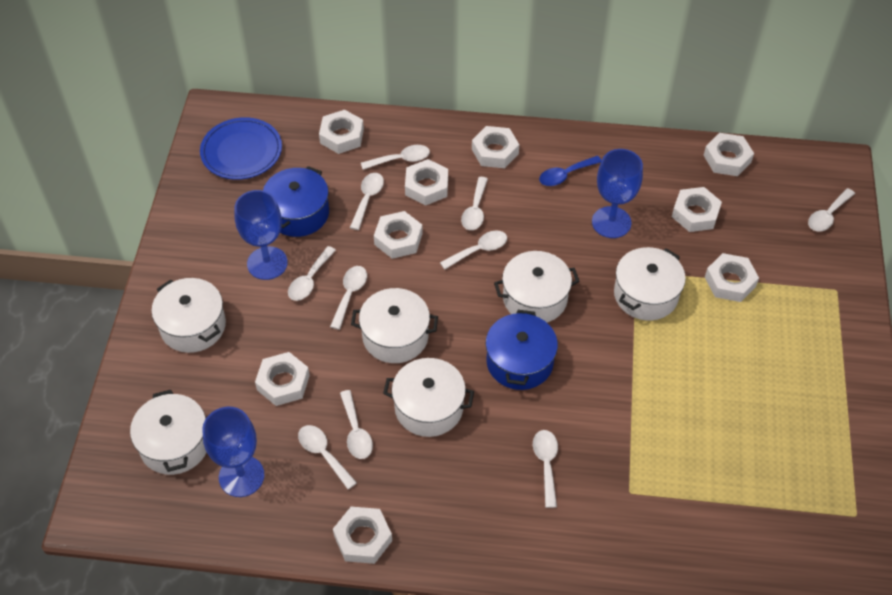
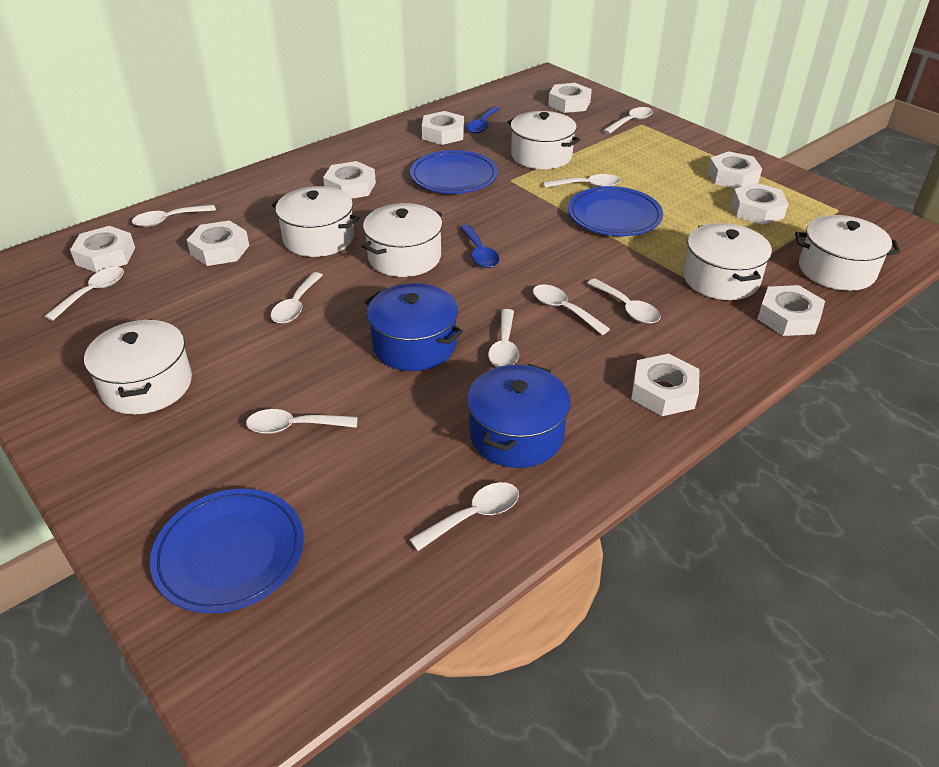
blue goblet: [202,407,264,497] [234,190,288,280] [592,149,643,238] = 3 -> none = 0
blue plate: [200,117,282,180] = 1 -> [150,489,304,613] [410,150,498,194] [568,186,663,236] = 3
blue spoon: [539,156,602,186] = 1 -> [460,225,499,268] [466,106,500,134] = 2

